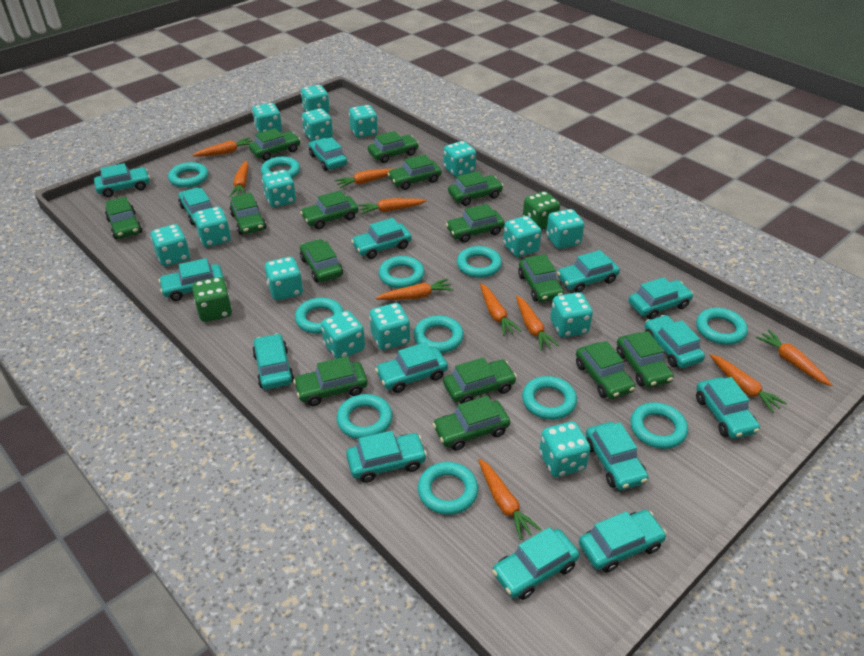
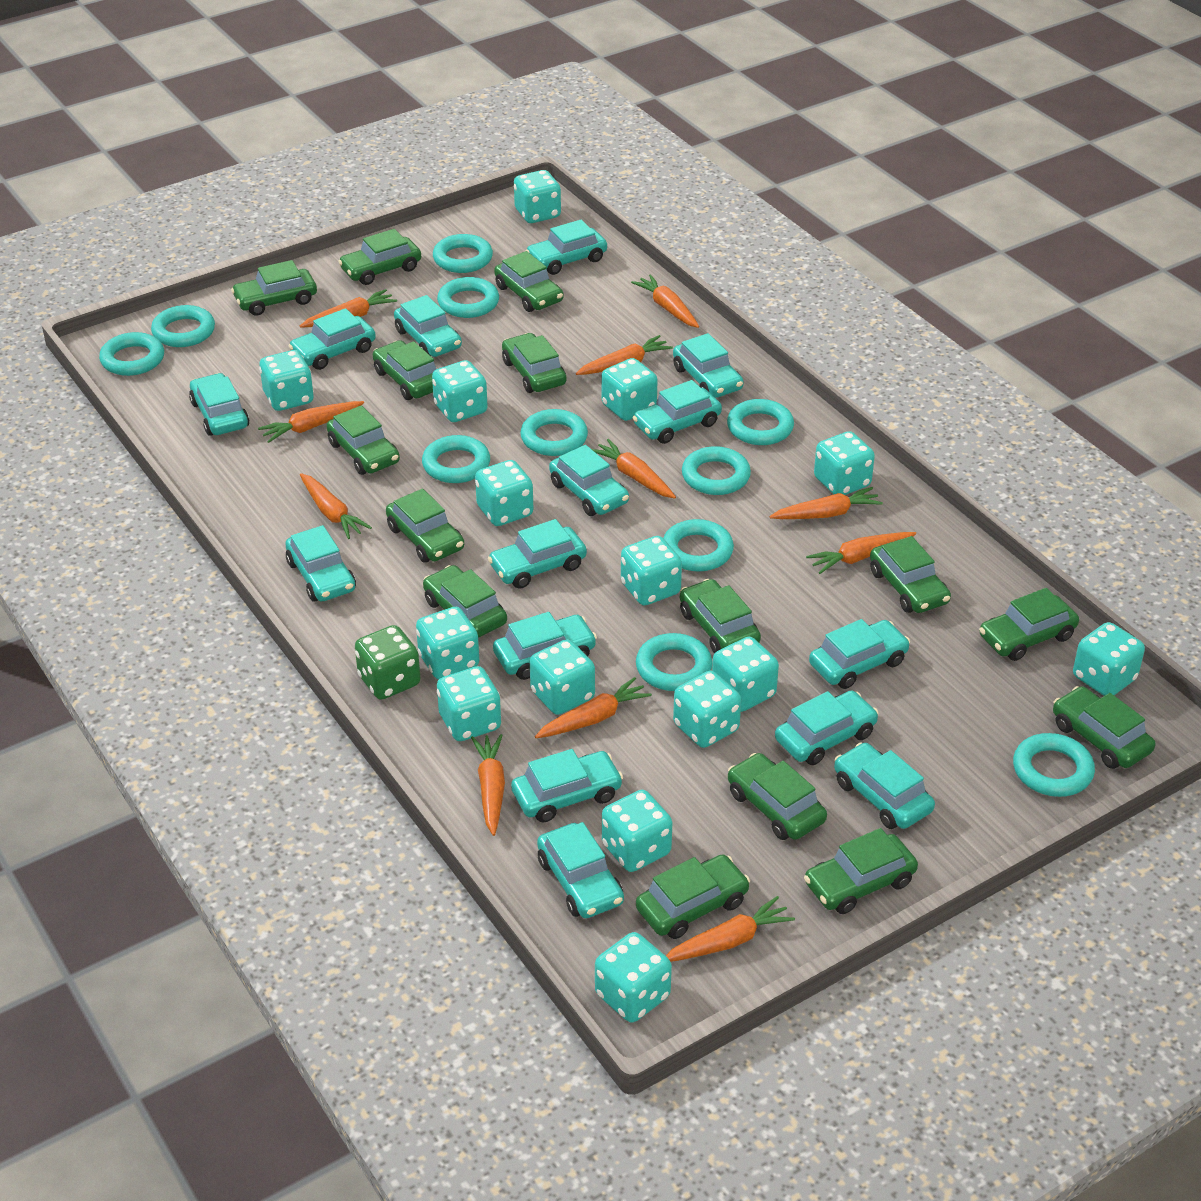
green dice: [192,277,232,322] [523,191,560,230] = 2 -> [355,625,420,700] = 1
orange carrot: [192,137,253,157] [229,161,248,197] [335,168,392,188] [358,198,427,214] [376,278,453,300] [478,459,541,540] [480,283,521,336] [516,296,559,351] [710,354,787,413] [756,330,832,386] = 10 -> [258,401,364,443] [300,289,397,328] [300,473,372,539] [471,734,505,836] [535,677,652,738] [576,335,673,375] [592,439,676,499] [631,274,699,328] [666,896,795,962] [769,487,883,519] [806,532,916,574] = 11

